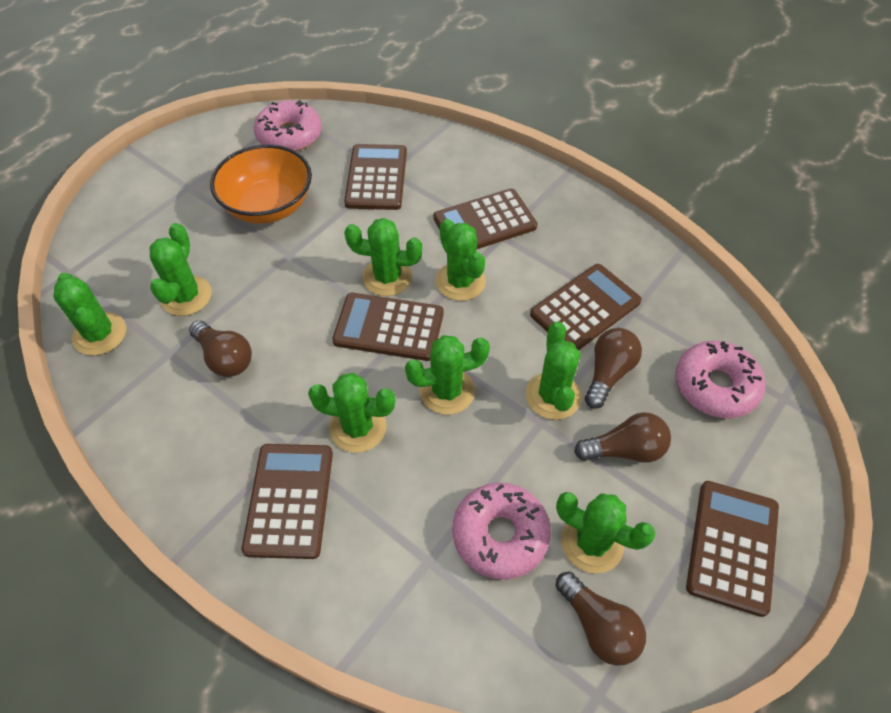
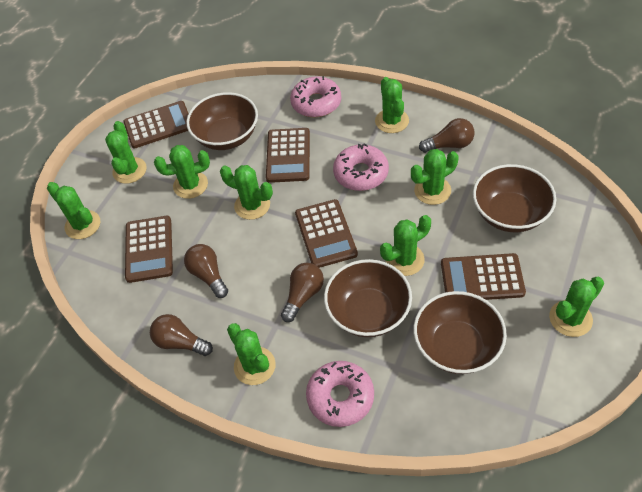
brown bowl: none = 0 -> [186,92,258,150] [324,259,412,337] [414,291,507,374] [473,164,556,232] = 4
brown calculator: [242,444,333,559] [332,293,444,361] [344,144,407,210] [433,188,538,249] [530,264,642,351] [686,481,779,617] = 6 -> [123,101,189,148] [125,216,173,283] [266,128,310,183] [295,199,358,268] [441,253,526,300] = 5
green cactus: [53,273,126,356] [149,223,212,316] [308,373,395,453] [344,218,422,296] [405,335,490,415] [436,219,486,301] [526,321,581,420] [556,492,655,574] = 8 -> [47,182,100,239] [105,121,147,184] [154,145,210,199] [220,165,273,220] [227,323,276,385] [375,77,409,133] [380,215,431,276] [411,149,459,205] [549,277,604,337] = 9
orange bowl: [210,144,312,223] = 1 -> none = 0

